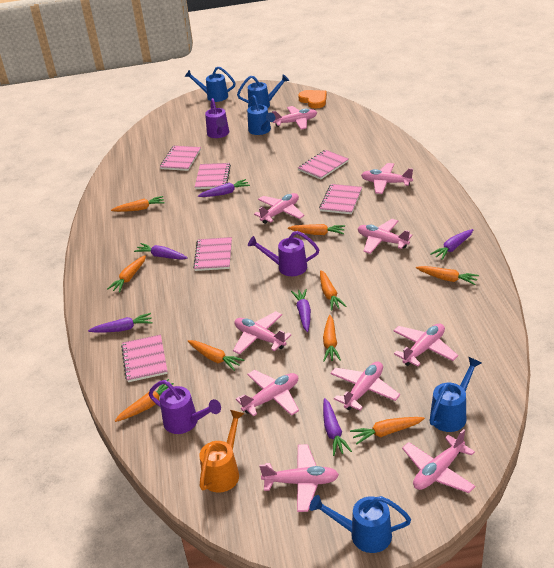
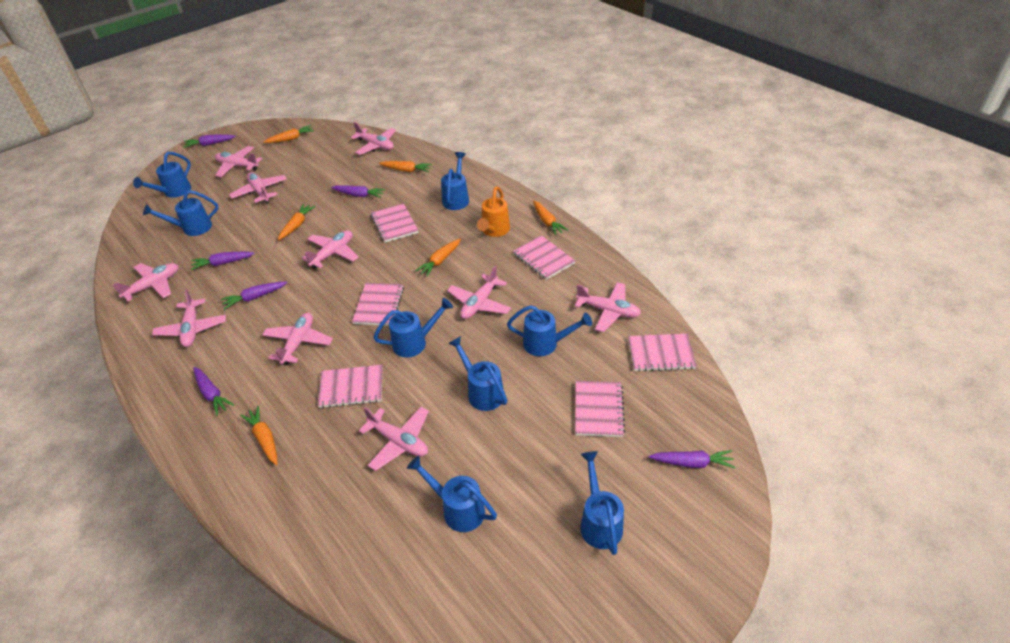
blue watering can: [185,67,236,102] [237,74,289,108] [247,95,275,135] [309,495,411,553] [429,357,481,432] = 5 -> [133,152,191,198] [143,190,219,236] [373,298,453,358] [407,456,497,532] [441,152,469,210] [448,336,507,411] [507,305,592,356] [580,451,624,555] = 8
orange carrot: [107,255,146,292] [111,196,165,212] [115,379,174,422] [188,340,244,371] [288,224,345,235] [320,270,346,310] [323,315,341,362] [350,417,425,445] [416,266,479,285] = 9 -> [240,406,278,465] [264,125,314,143] [278,204,316,241] [379,161,432,172] [415,239,461,277] [533,200,568,235] = 6
orange heart: [298,90,327,108] = 1 -> none = 0
purple watering can: [149,380,221,434] [205,98,229,138] [248,231,319,276] = 3 -> none = 0

